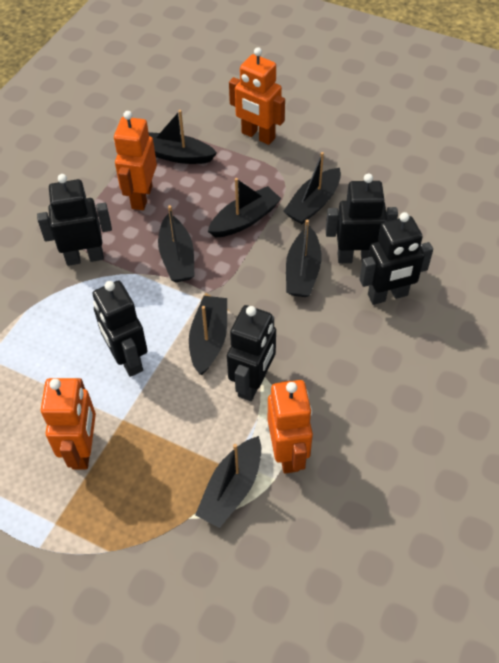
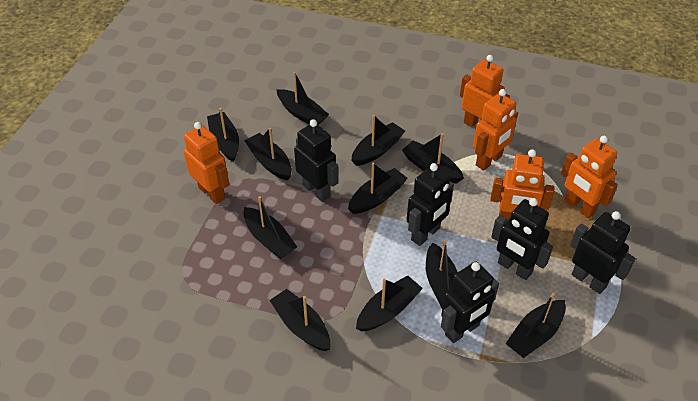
black boat: [149,110,217,164] [158,205,195,282] [189,296,227,375] [195,436,261,528] [208,178,281,238] [283,152,341,224] [286,220,322,297] = 7 -> [207,108,239,162] [243,196,297,259] [244,128,292,180] [270,289,330,351] [277,72,329,125] [348,163,408,214] [351,115,405,166] [356,275,423,332] [402,133,464,184] [426,240,458,308] [505,293,566,358] = 11
orange robot: [41,378,96,469] [114,111,157,210] [229,47,285,145] [268,380,313,473] = 4 -> [184,122,229,204] [460,55,510,127] [473,89,518,171] [490,149,554,221] [561,136,618,219] = 5

